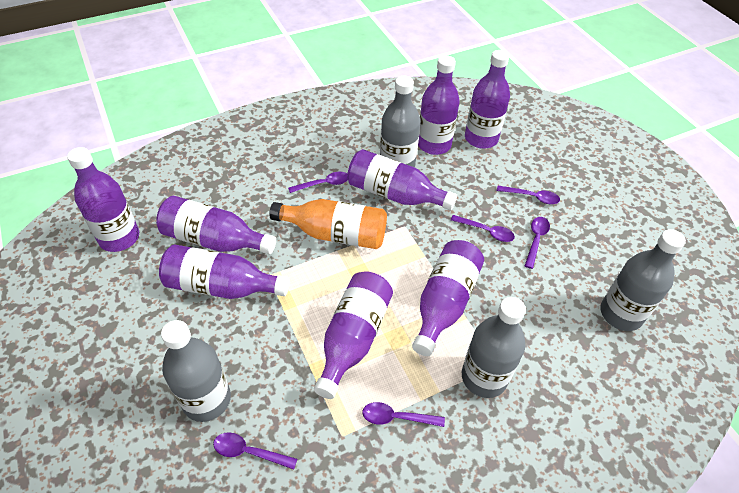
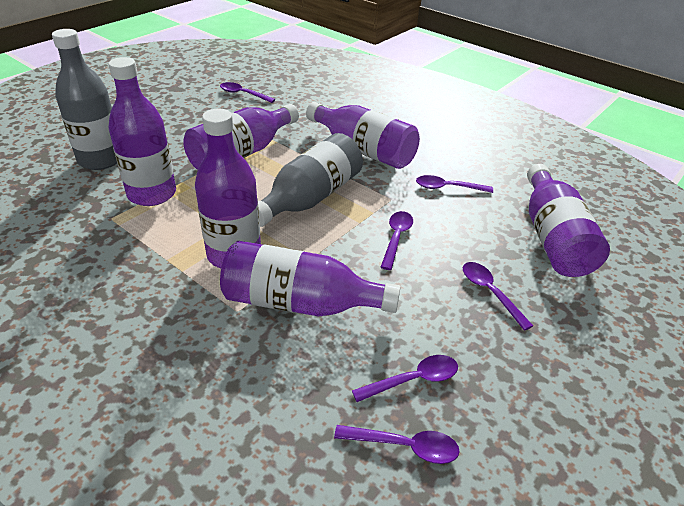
grey bottle: [161,320,231,422] [380,76,420,167] [462,297,526,398] [600,229,686,331] = 4 -> [52,29,117,170] [258,133,363,227] = 2
orange bottle: [269,199,387,249] = 1 -> none = 0
purple bottle: [67,147,139,252] [156,196,276,254] [159,245,290,299] [314,271,393,399] [347,149,457,210] [412,240,484,356] [418,55,460,155] [465,50,510,149] = 8 -> [108,57,176,206] [183,104,299,170] [195,109,261,268] [220,241,401,317] [306,102,420,169] [527,164,610,277] = 6

